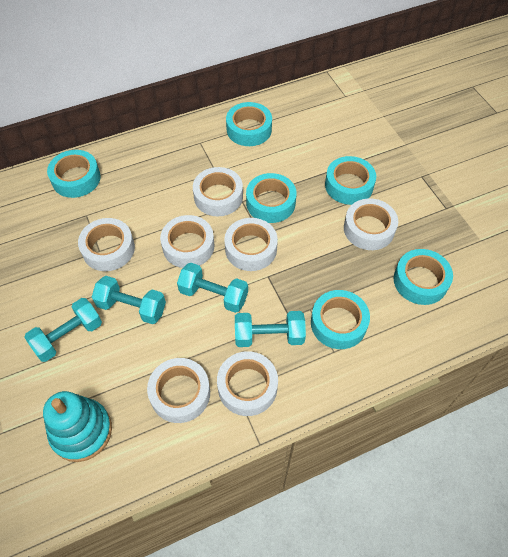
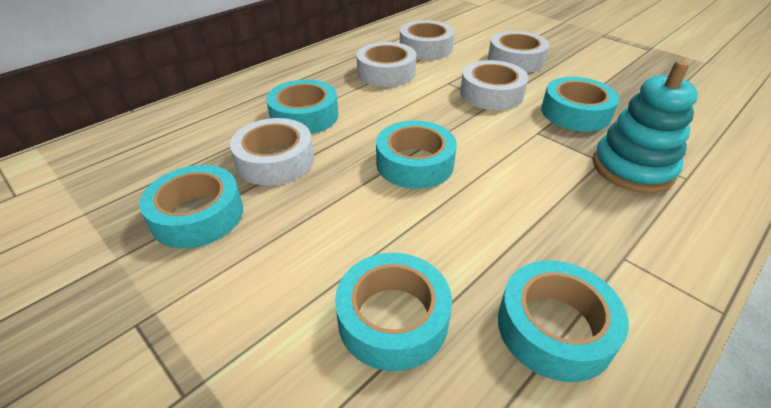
turquoise dumbbell: [24,298,102,362] [92,276,166,324] [177,263,248,313] [235,311,306,347] = 4 -> none = 0
white tape: [78,218,135,271] [147,358,210,423] [160,215,214,268] [193,167,243,217] [217,351,278,416] [224,218,278,271] [344,198,398,250] = 7 -> [230,118,314,186] [356,42,416,87] [400,20,454,60] [460,60,528,110] [488,31,549,73] = 5

